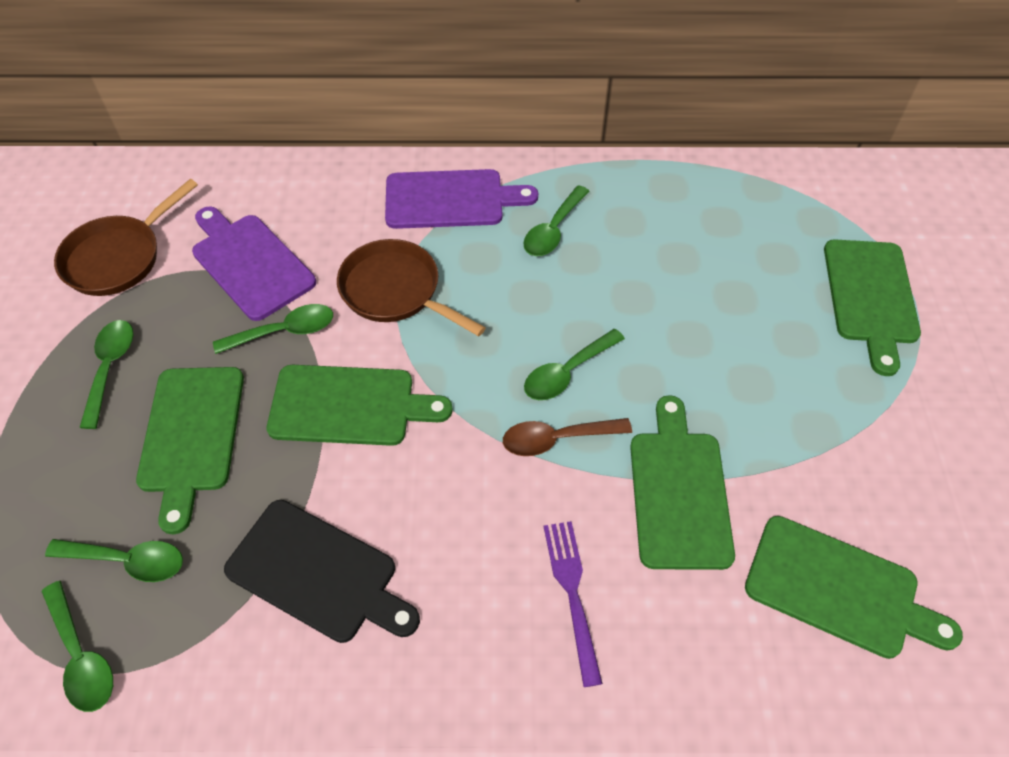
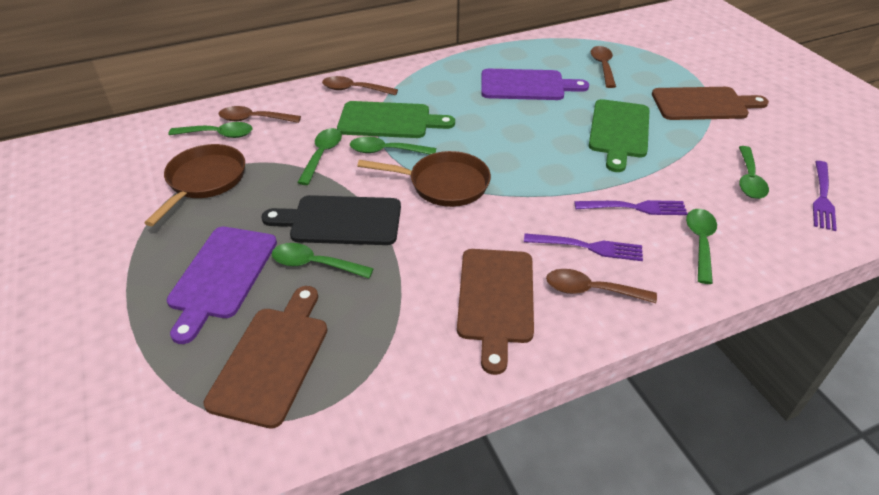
brown cutting board: none = 0 -> [204,286,327,429] [457,249,534,375] [652,87,769,120] = 3
brown spoon: [503,418,632,456] = 1 -> [218,106,301,123] [322,76,398,96] [546,269,657,303] [591,46,616,88] = 4
green cutting board: [136,367,244,534] [267,365,453,446] [630,395,735,570] [745,516,963,659] [824,239,921,376] = 5 -> [337,101,455,138] [589,99,649,172] = 2
purple fork: [544,521,603,687] = 1 -> [524,233,643,261] [574,200,688,215] [813,161,837,231] = 3

